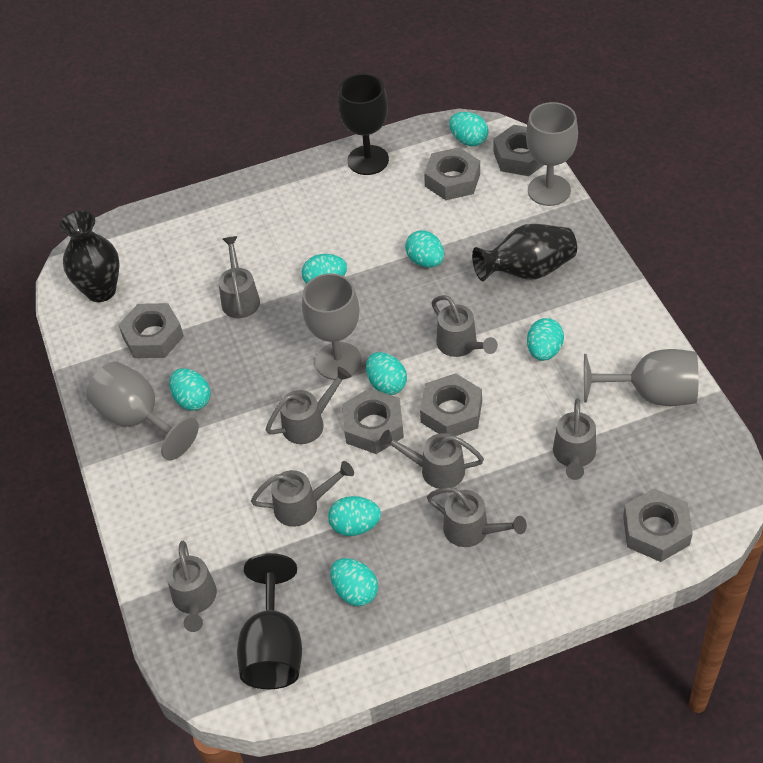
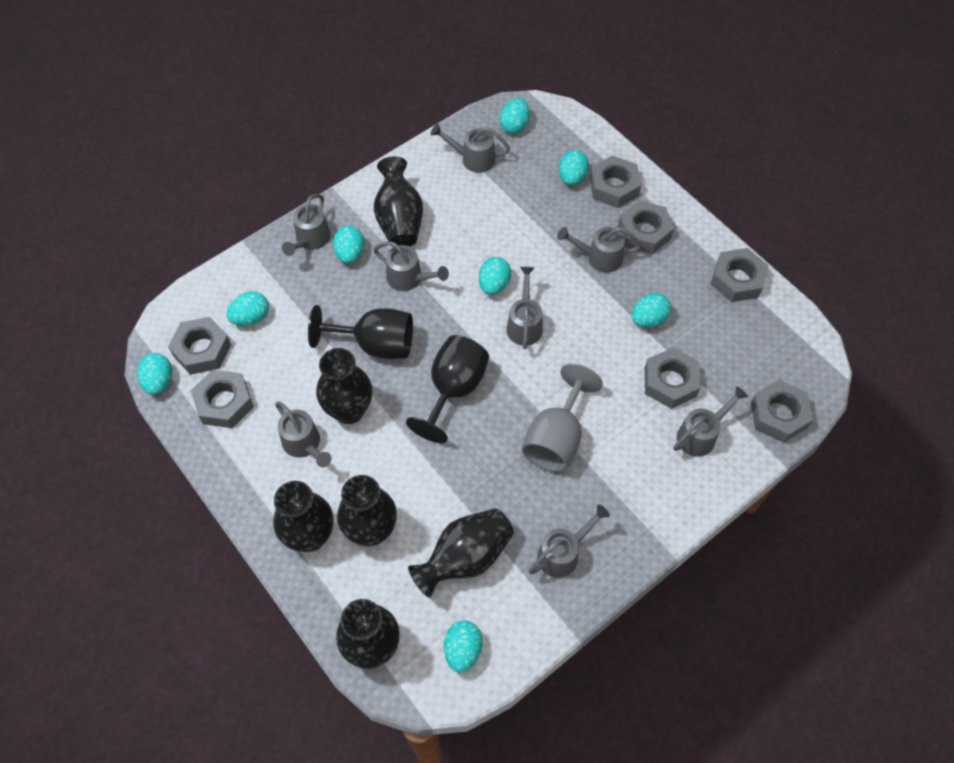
black vase: [60,210,120,302] [472,224,577,281] = 2 -> [273,481,333,552] [316,348,372,424] [336,599,400,669] [337,475,397,546] [374,156,423,247] [408,508,514,598] = 6
grey goblet: [86,361,199,460] [302,273,362,380] [526,102,578,206] [584,349,699,406] = 4 -> [522,363,603,472] = 1
grey nut: [118,303,184,358] [342,388,404,454] [420,373,482,436] [424,147,480,200] [493,125,544,176] [623,489,693,562] = 6 -> [168,317,231,375] [191,370,254,428] [590,155,641,208] [618,201,674,254] [645,348,700,409] [711,248,769,302] [751,380,813,443] = 7

